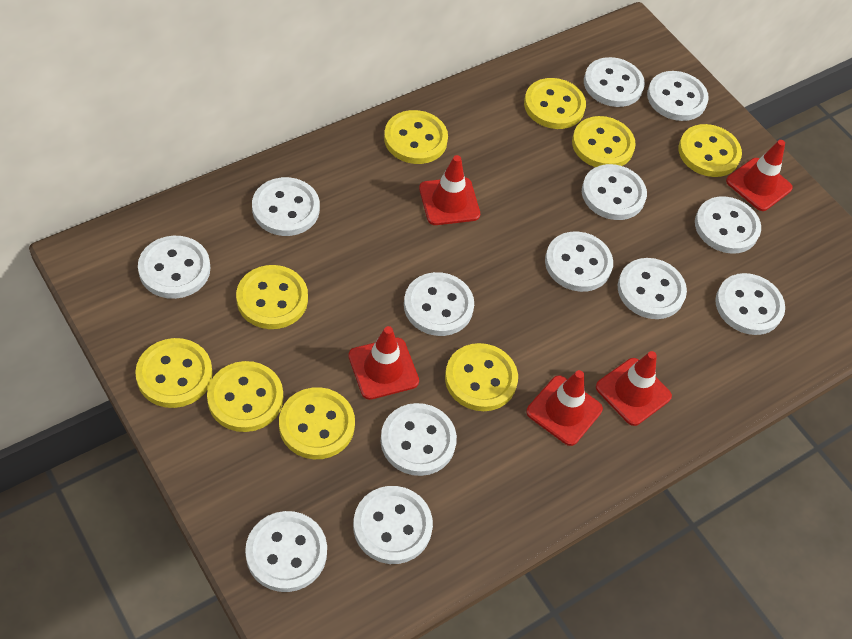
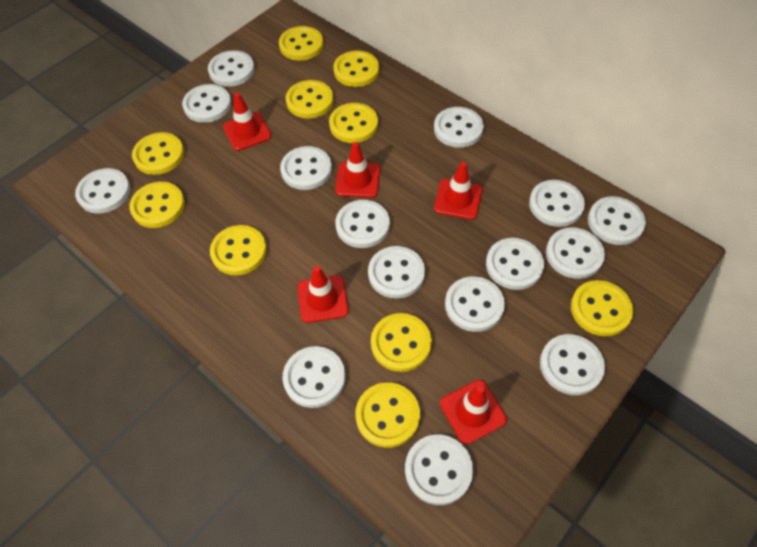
white button: [138,236,210,299] [245,511,327,592] [252,177,320,236] [353,486,433,564] [381,403,457,476] [404,272,474,336] [545,231,613,292] [582,164,647,220] [584,57,645,107] [618,258,687,319] [647,71,709,121] [695,196,761,254] [715,273,785,335] = 13 -> [75,168,131,214] [182,84,231,123] [208,50,255,87] [280,146,332,190] [283,346,346,408] [335,200,390,248] [368,246,425,299] [405,435,473,505] [434,107,484,148] [445,276,505,332] [486,238,544,290] [529,180,585,227] [540,334,605,395] [546,227,605,279] [588,196,646,245] = 15
yellow button: [135,338,213,408] [207,361,283,432] [236,265,308,329] [279,387,355,459] [384,110,448,164] [445,343,518,411] [524,78,586,129] [572,116,636,167] [678,124,742,177] = 9 -> [129,182,185,228] [132,132,184,175] [210,225,267,275] [279,26,324,61] [286,80,333,119] [329,103,378,143] [333,50,379,87] [355,382,420,448] [371,313,432,372] [571,280,633,336] = 10

